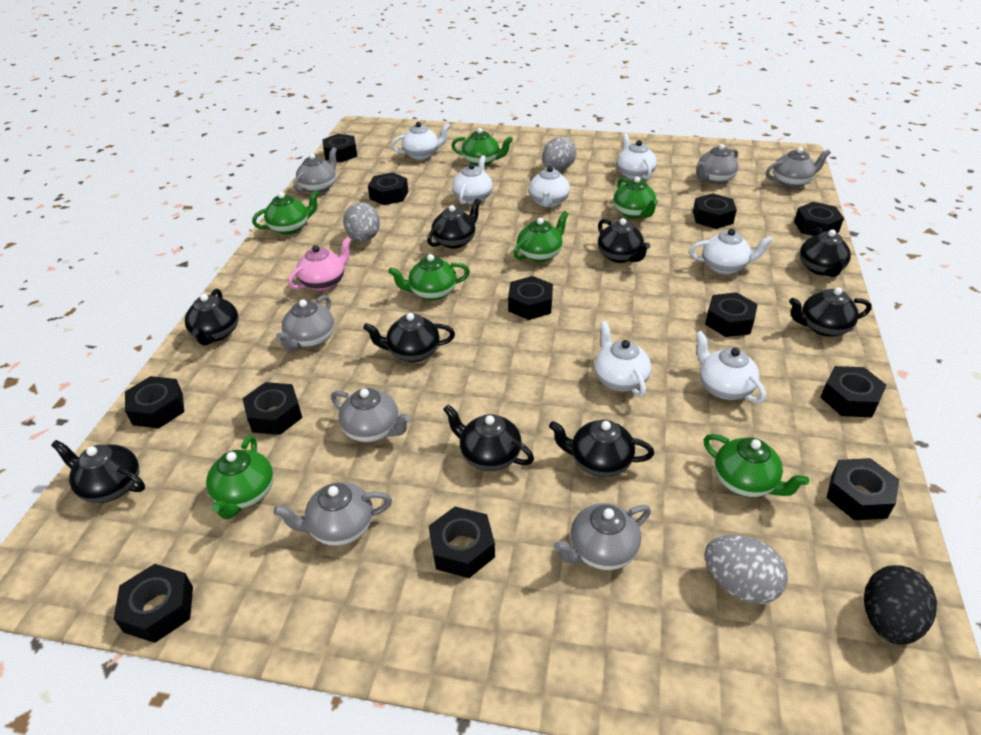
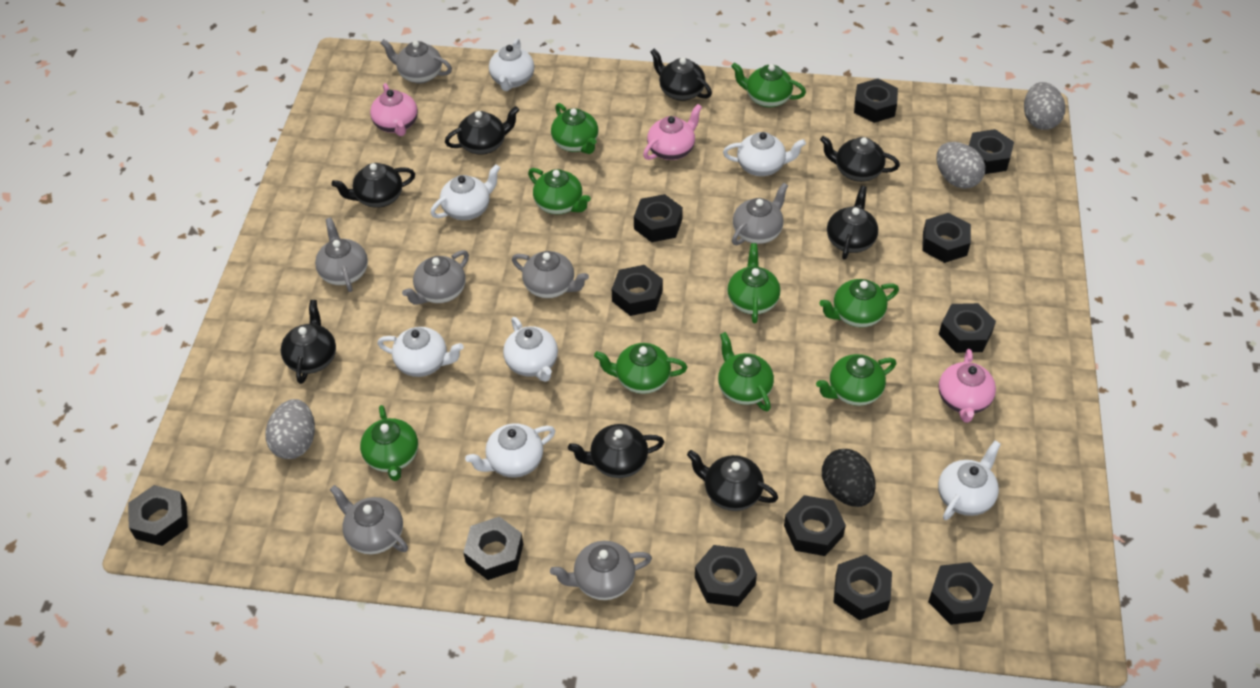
black teapot: [51,440,145,503] [185,289,239,345] [363,313,455,362] [427,198,481,249] [443,404,534,471] [549,420,654,477] [598,218,650,263] [789,287,872,337] [800,227,851,277] = 9 -> [281,300,336,384] [332,163,415,208] [445,106,519,155] [568,424,664,478] [650,49,712,101] [687,450,778,511] [820,136,900,182] [827,186,878,260] = 8
green teapot: [206,435,274,519] [252,190,319,235] [388,254,470,300] [451,128,513,166] [513,211,569,262] [614,176,658,219] [703,434,809,497] = 7 -> [360,405,418,481] [528,168,591,214] [551,103,599,154] [594,343,687,394] [718,332,774,411] [727,243,780,324] [731,62,806,108] [816,354,896,406] [819,279,899,327] = 9
pink teapot: [288,237,352,291] = 1 -> [370,83,418,136] [643,104,702,160] [938,349,996,423] = 3

